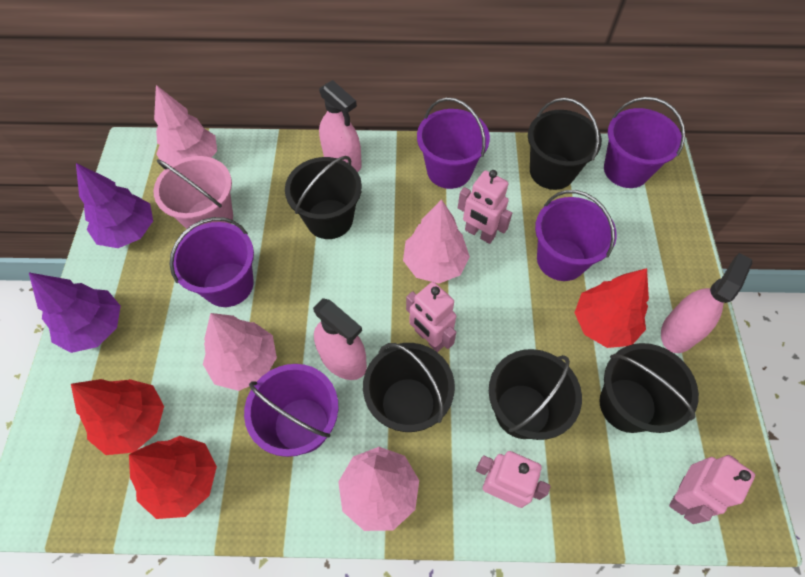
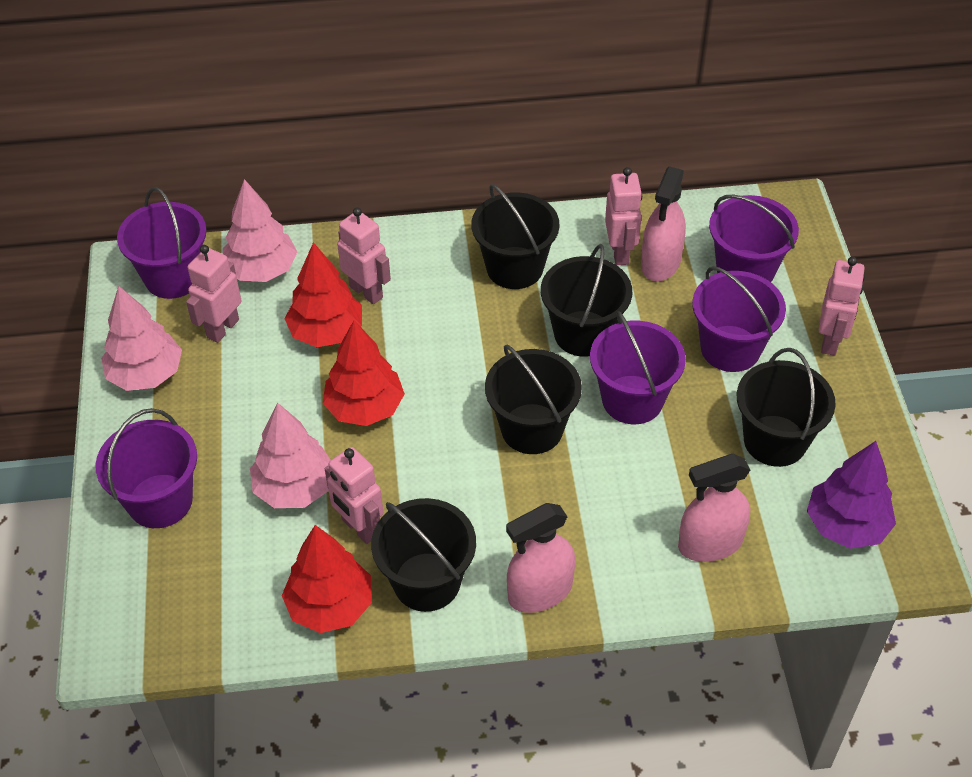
pink bucket: [153,156,233,229] = 1 -> none = 0
pink robot: [406,282,456,352] [458,170,512,244] [476,451,551,508] [669,455,755,524] = 4 -> [186,245,242,343] [325,447,383,544] [337,207,391,304] [605,167,642,265] [819,257,865,356] = 5
pink tree: [154,85,217,165] [203,313,277,391] [338,447,419,531] [403,199,470,284] = 4 -> [101,286,182,391] [223,179,297,282] [250,403,331,508] = 3
purple tree: [29,273,121,353] [76,163,153,248] = 2 -> [807,441,896,549] = 1

